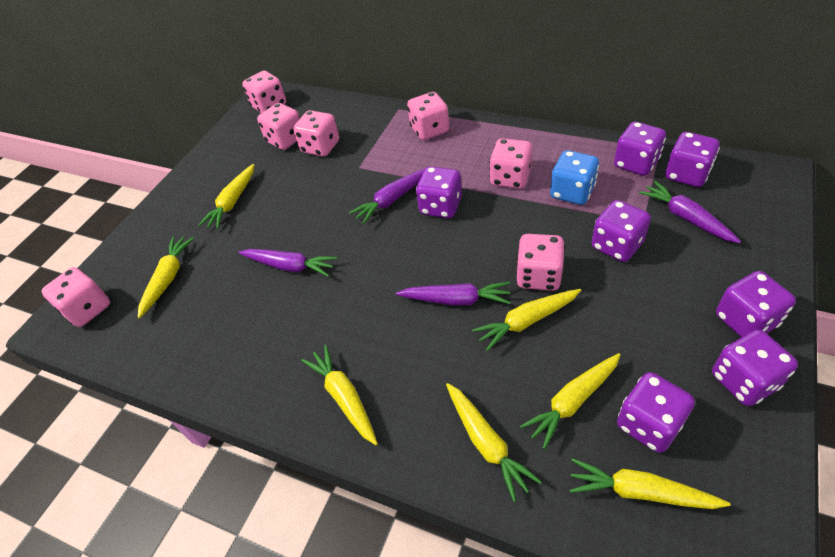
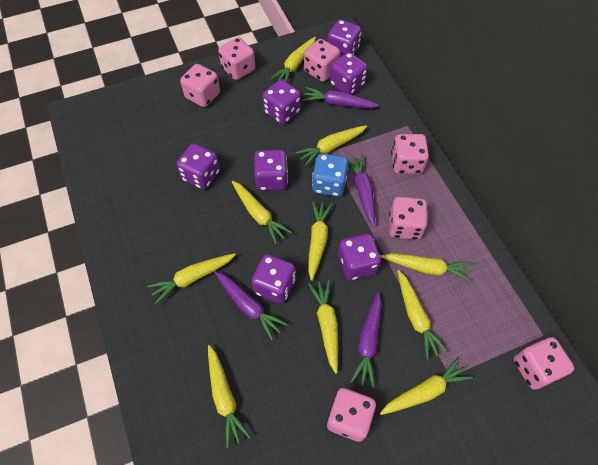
yellow carrot: [138,236,194,318] [198,164,254,229] [301,345,378,445] [446,383,542,502] [472,289,581,351] [520,353,621,449] [570,458,730,509] = 7 -> [147,253,236,304] [208,345,251,448] [232,181,292,244] [270,37,316,82] [295,125,367,166] [308,201,332,281] [308,280,338,374] [380,357,473,415] [381,253,472,282] [397,270,448,360] = 10

